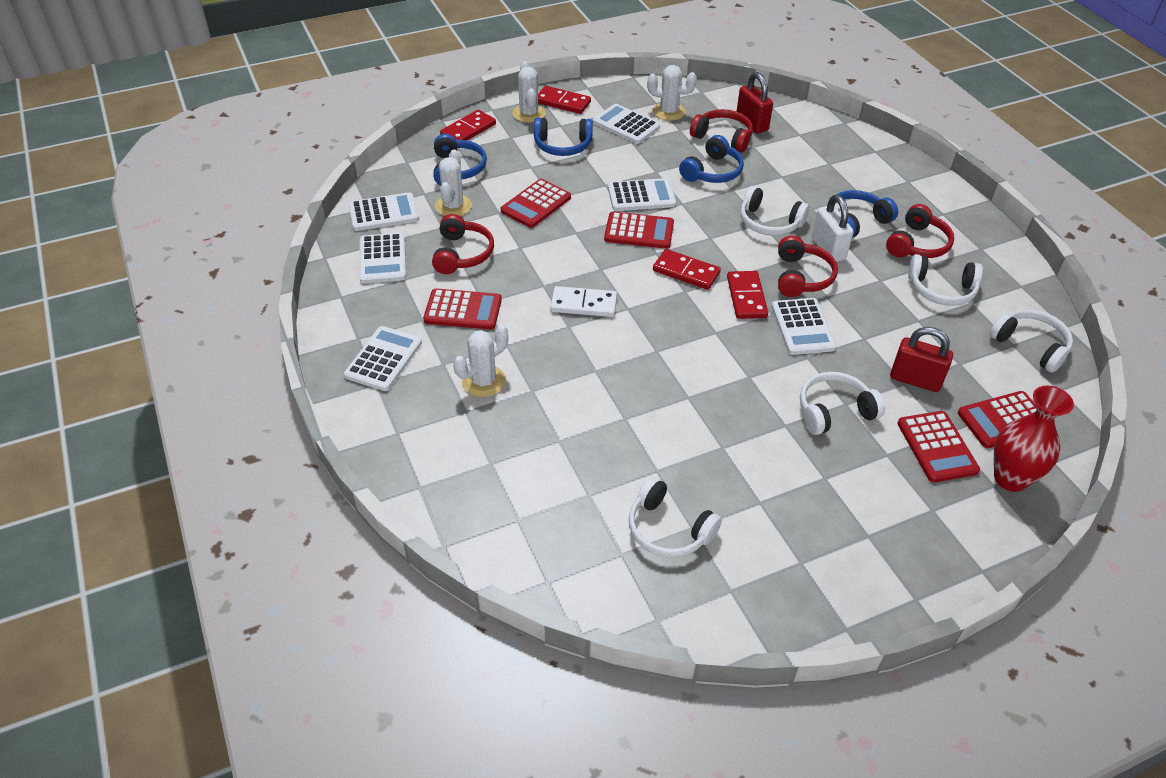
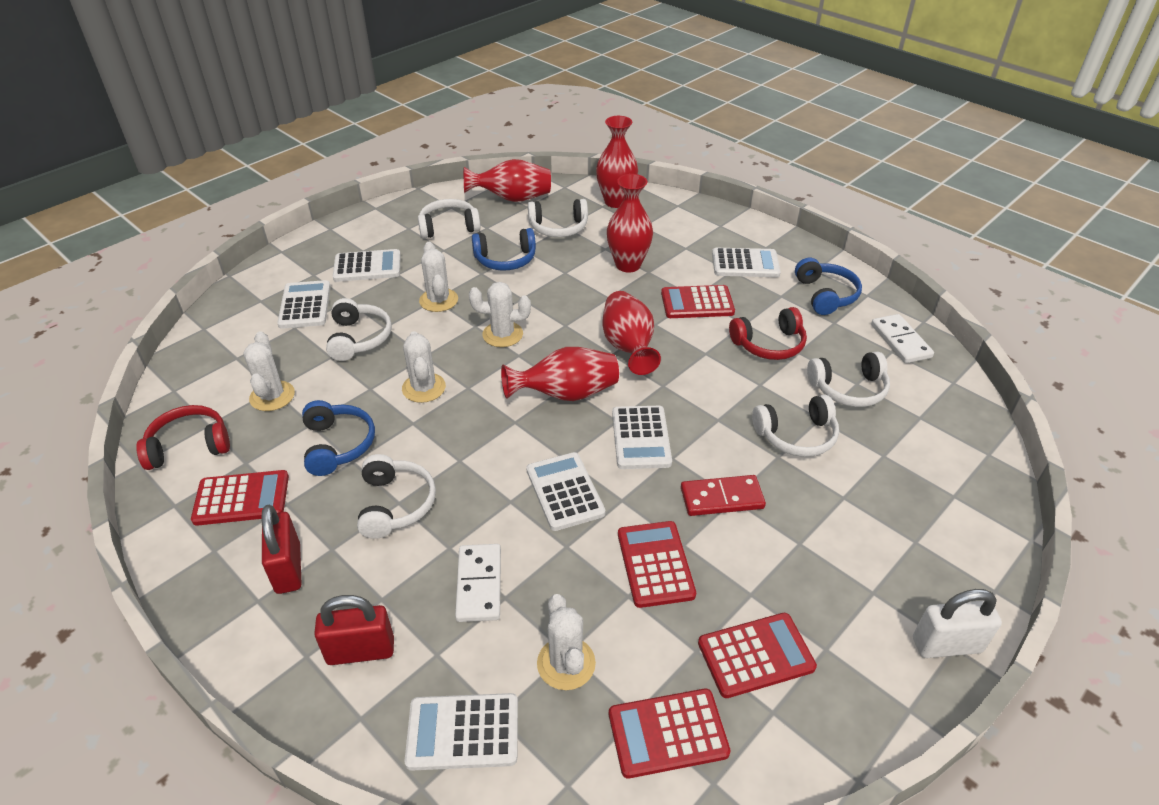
blue headphones: [434,134,487,186] [534,117,593,156] [679,135,744,183] [836,190,898,238] = 4 -> [302,400,375,476] [472,228,536,271] [795,258,862,315] = 3
red domino: [440,110,496,140] [538,86,591,114] [653,249,721,290] [727,271,768,319] = 4 -> [681,475,766,516] = 1
red headphones: [432,214,494,274] [690,109,753,153] [778,236,838,297] [886,204,954,258] = 4 -> [136,405,230,470] [729,307,807,360] = 2
red vase: [994,385,1074,492] = 1 -> [464,159,551,202] [501,347,619,401] [596,116,638,208] [603,291,661,375] [607,174,653,272] = 5
white cactus: [435,150,472,216] [453,325,508,397] [513,61,546,123] [647,65,697,121] = 4 -> [244,331,295,411] [402,331,446,403] [419,242,458,312] [469,282,531,347] [537,594,596,690] = 5
white domino: [551,286,617,317] = 1 -> [455,544,501,622] [871,314,934,363] = 2
white headphones: [629,477,722,558] [740,186,809,236] [800,372,885,435] [908,254,983,306] [990,309,1073,373] = 5 -> [326,298,392,361] [357,454,436,539] [418,199,481,239] [528,199,588,237] [752,395,839,457] [807,352,890,407] = 6

